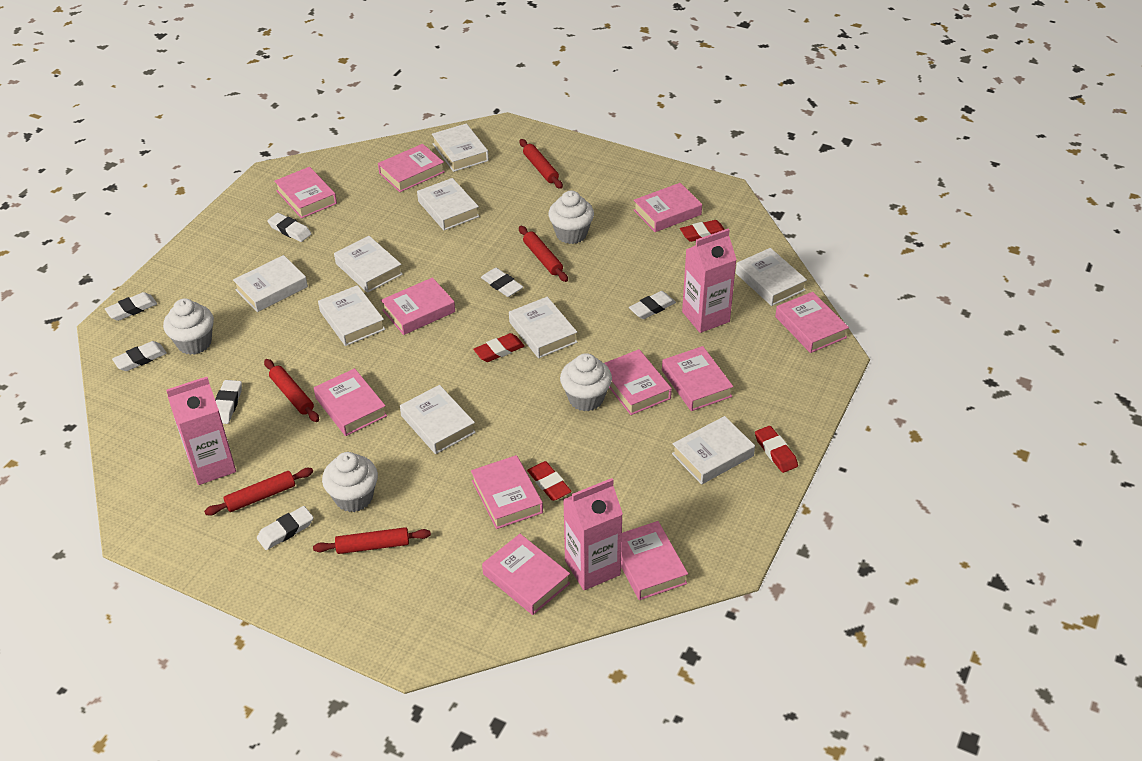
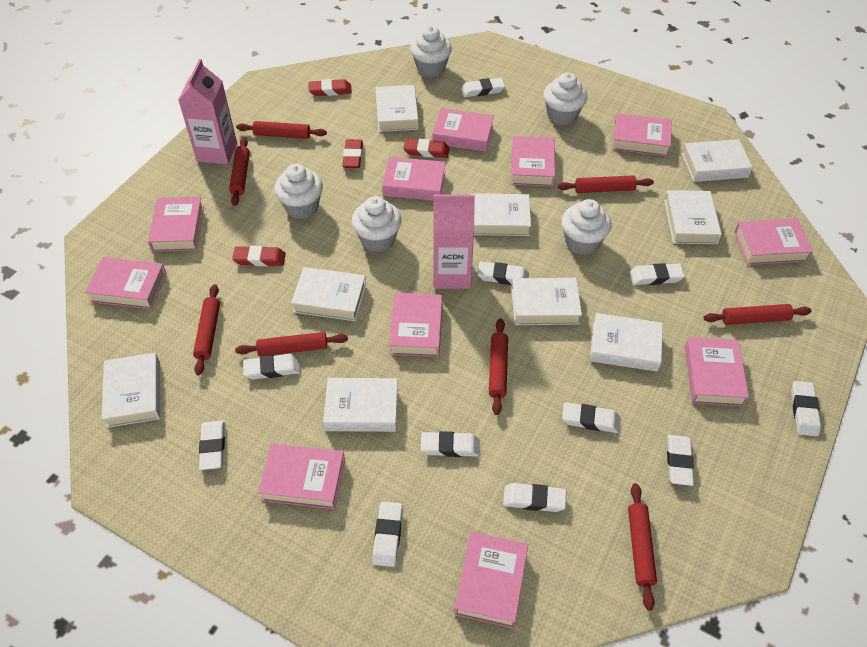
pink carton: [166,377,236,485] [563,478,623,590] [682,229,737,333] = 3 -> [178,59,237,164] [433,194,475,289] = 2
red rolling pin: [204,468,313,516] [264,359,319,422] [313,527,431,554] [519,226,568,282] [520,139,563,189] = 5 -> [193,284,220,375] [229,137,250,206] [235,332,348,356] [236,121,327,139] [489,318,508,415] [558,175,654,193] [628,483,657,611] [704,304,812,325] = 8
white cupcake: [163,298,214,355] [322,452,378,512] [548,191,594,244] [560,353,612,411] = 4 -> [274,164,323,219] [352,196,402,252] [410,26,452,77] [543,73,587,125] [561,199,612,255] = 5
white eraser: [105,292,157,321] [112,341,167,371] [215,380,242,424] [257,506,313,550] [267,213,311,242] [481,268,523,297] [629,291,676,319] = 7 -> [199,421,225,470] [243,354,301,380] [372,502,403,567] [421,431,480,457] [461,78,505,97] [477,262,529,285] [503,483,566,512] [562,402,620,433] [629,263,685,285] [667,435,694,486] [791,381,821,436] = 11

